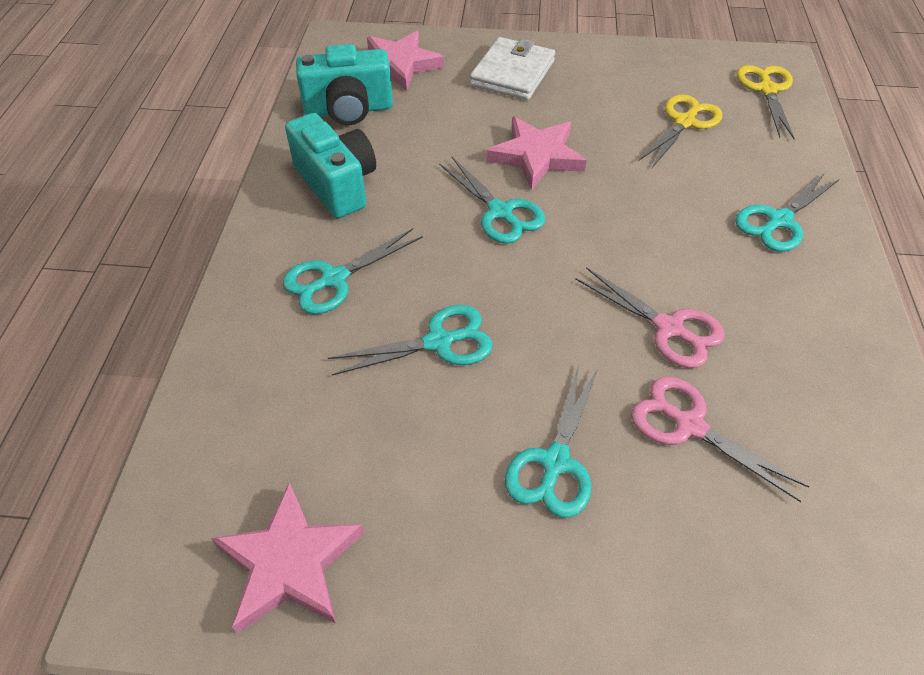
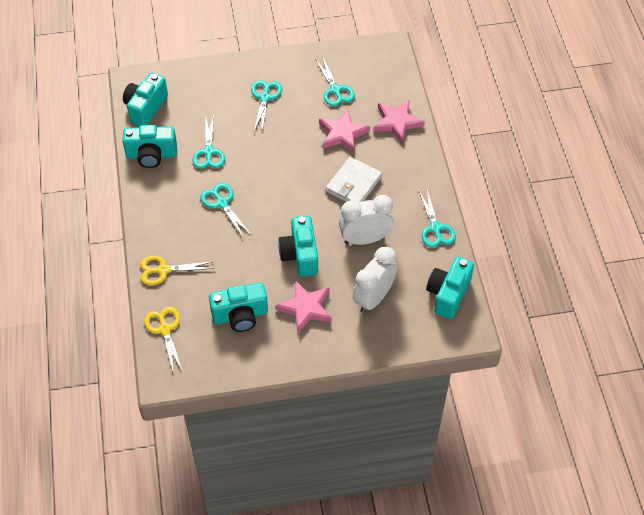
pink scissors: [575,267,725,368] [631,376,809,502] = 2 -> none = 0
turquoise camera: [285,113,376,218] [296,44,393,125] = 2 -> [122,125,177,168] [123,73,168,126] [209,283,268,332] [278,216,318,277] [426,257,474,319] = 5
white clock: none = 0 -> [339,195,394,245] [353,247,397,313] = 2

